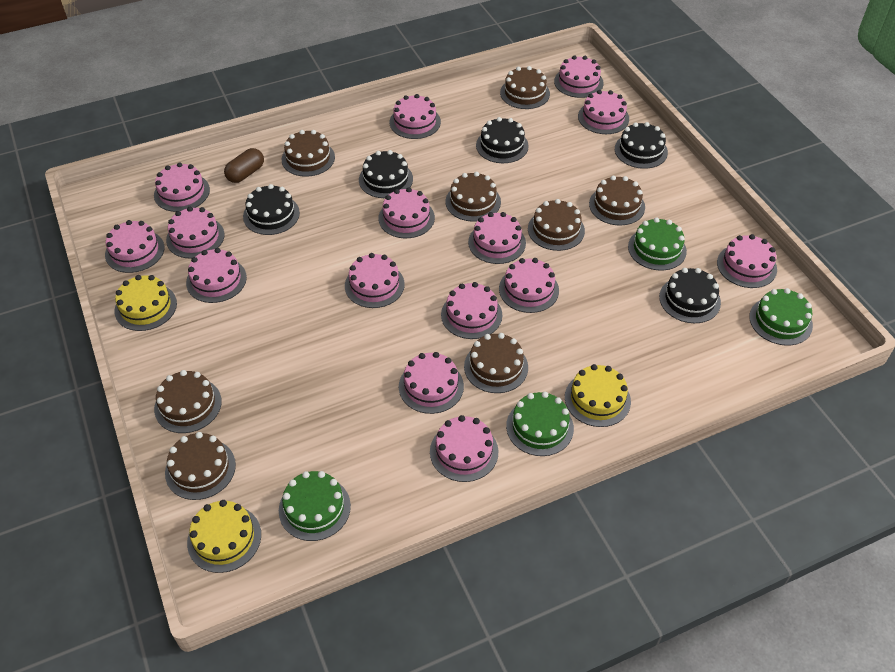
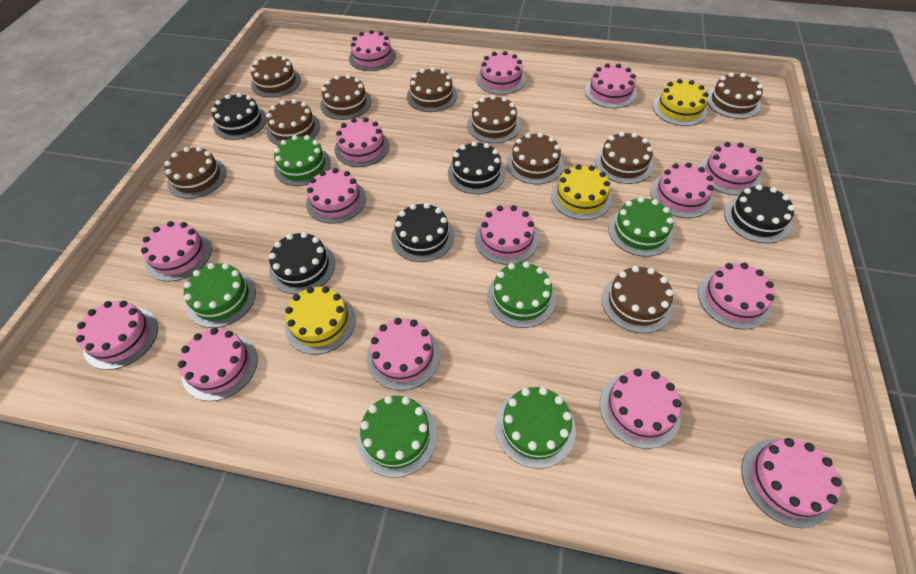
brown cake: [154,370,222,433] [165,432,236,500] [281,130,335,177] [446,172,501,222] [464,333,528,393] [500,66,550,109] [528,199,585,251] [589,175,645,225] = 8 -> [164,146,226,199] [250,54,301,98] [266,99,320,145] [320,74,372,120] [407,67,457,112] [467,95,521,143] [506,132,564,184] [595,132,653,184] [602,266,673,333] [707,72,763,119] = 10
brown capsule: [224,148,264,183] = 1 -> none = 0
green cake: [279,471,351,541] [506,392,574,456] [628,217,687,270] [749,288,813,346] = 4 -> [184,263,256,328] [274,135,331,186] [357,396,438,478] [487,261,556,328] [495,387,576,469] [608,197,674,257] = 6

